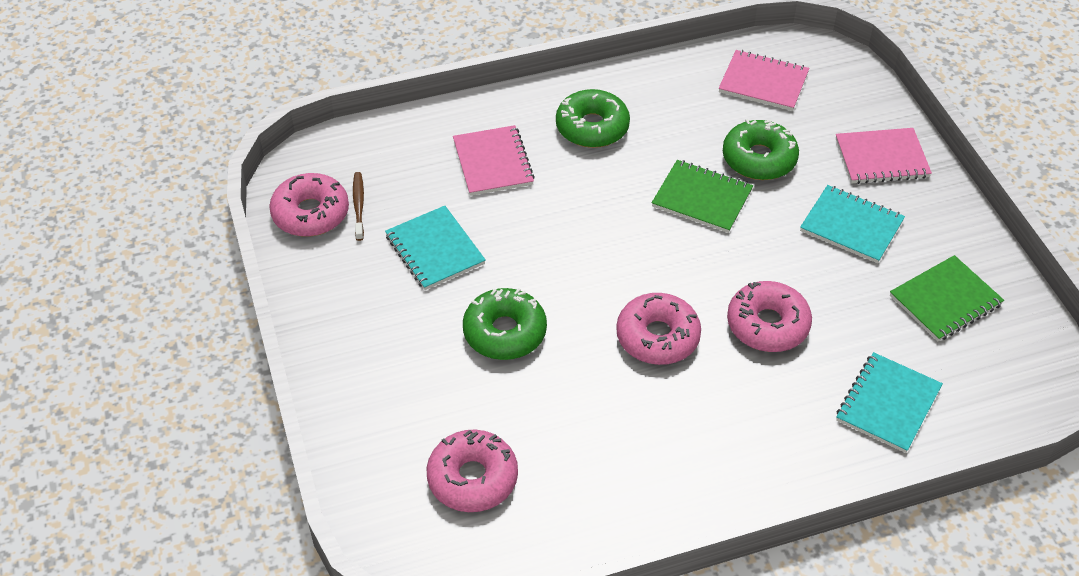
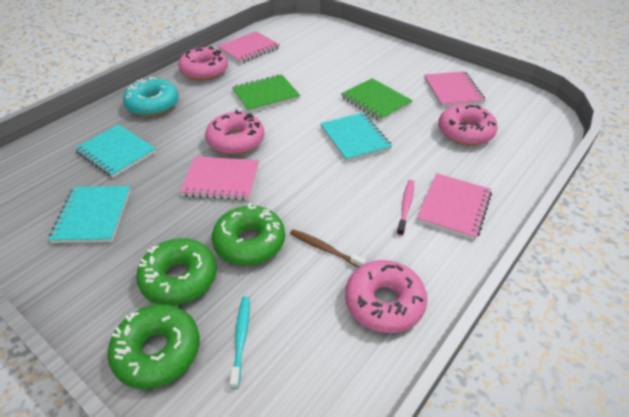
pink notebook: [453,125,535,196] [719,50,809,111] [836,128,932,184] = 3 -> [180,156,259,201] [218,31,280,64] [417,173,492,240] [424,71,485,107] = 4
pink toothbrush: none = 0 -> [397,180,414,236] = 1
turquoise donut: none = 0 -> [123,77,179,116] = 1
turquoise toothbrush: none = 0 -> [230,297,250,389] = 1

